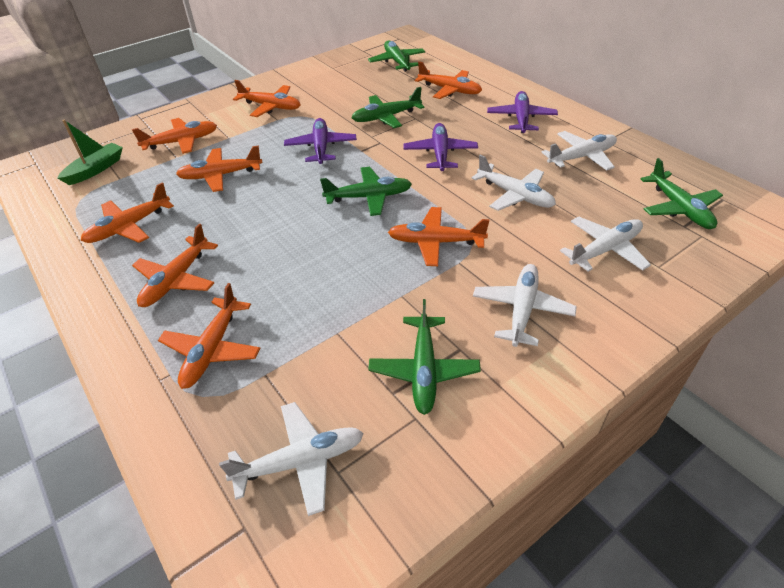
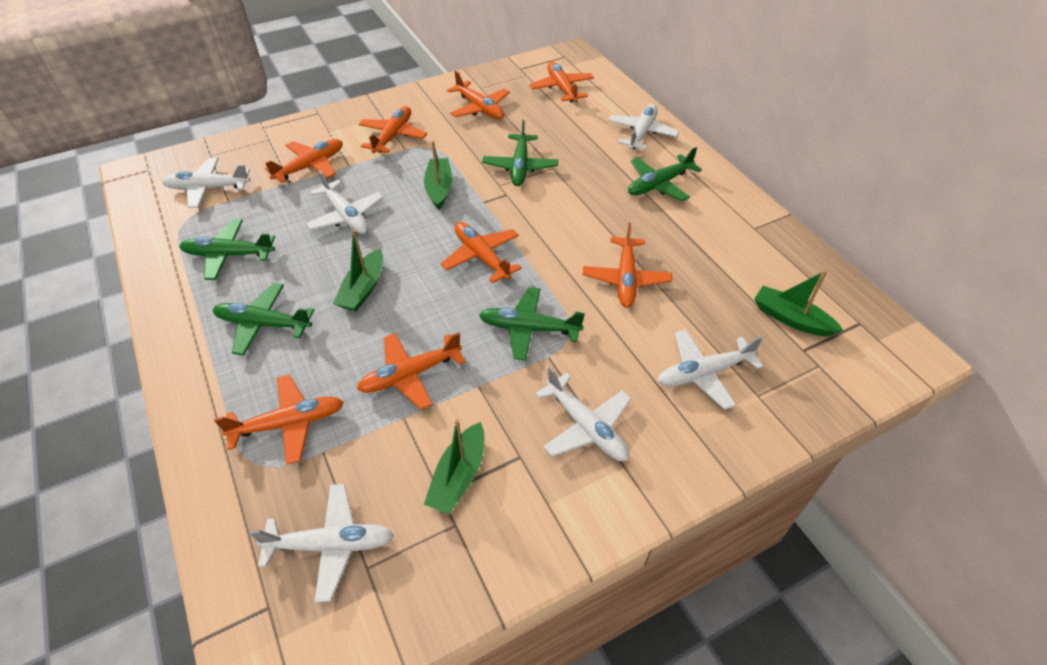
green boat: [58,120,123,185] = 1 -> [333,230,383,311] [424,141,452,210] [424,419,485,514] [754,270,843,336] = 4
purple plane: [284,118,357,164] [403,123,478,171] [487,91,558,133] = 3 -> none = 0
white plane: [219,402,364,516] [471,155,556,211] [473,264,577,347] [541,131,617,171] [560,216,651,272] = 5 -> [162,158,250,208] [249,484,394,602] [306,170,384,234] [535,367,631,461] [608,104,679,150] [658,330,764,410] = 6

